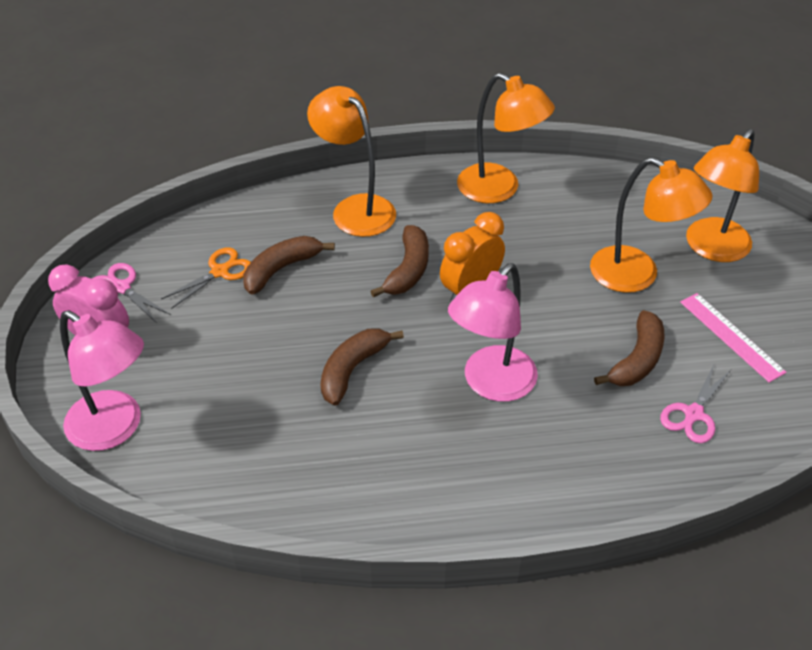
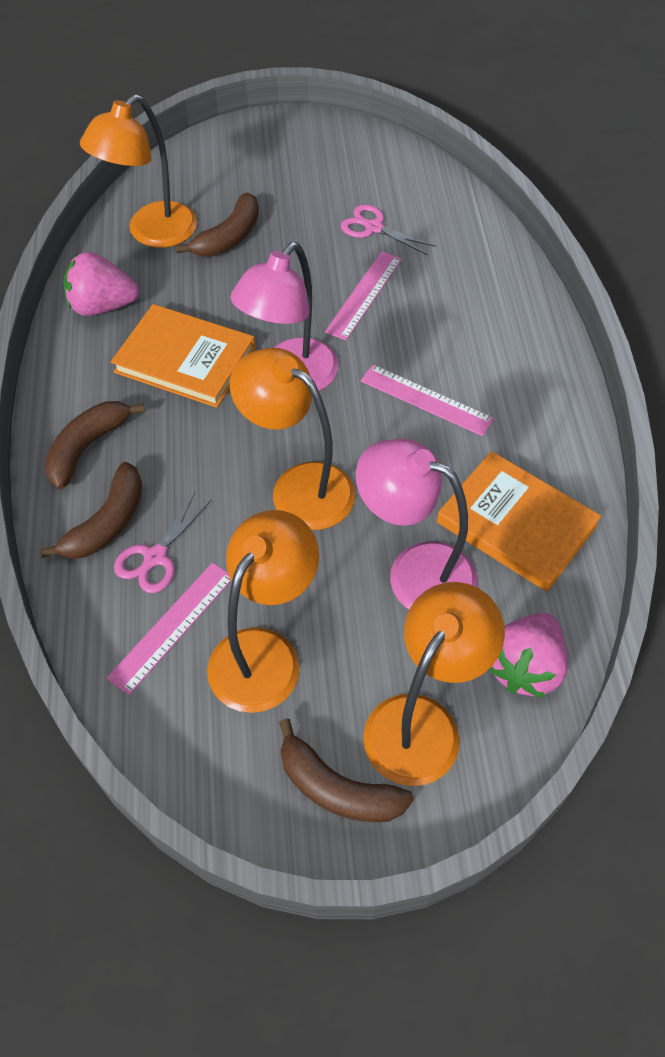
orange book: none = 0 -> [111,304,255,408] [437,451,601,591] = 2
orange clock: [440,212,505,303] = 1 -> none = 0
orange scissors: [161,247,251,309] = 1 -> none = 0
pink clock: [48,265,129,335] = 1 -> none = 0
pink ruler: [680,293,787,383] = 1 -> [106,563,231,695] [325,251,402,340] [360,365,494,436] = 3
pink strawberry: none = 0 -> [63,252,139,316] [489,613,568,698] = 2

